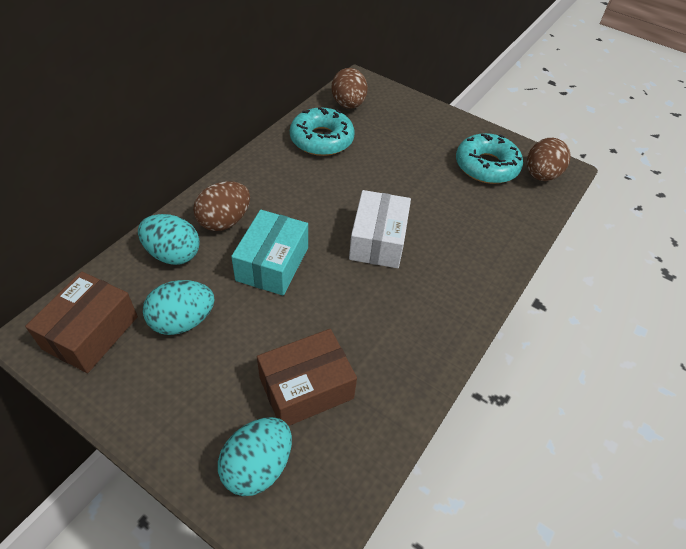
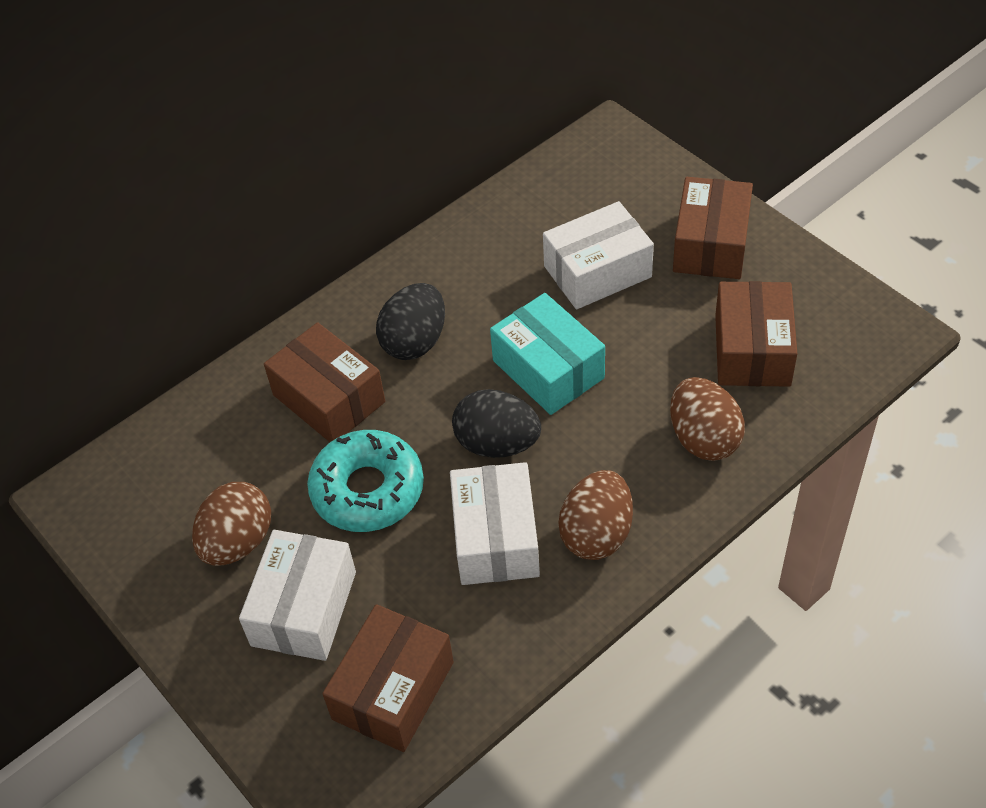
black egg: none = 0 -> [376,283,445,360] [452,389,541,458] = 2
brown box: [25,272,138,373] [257,329,357,426] = 2 -> [264,322,385,442] [323,604,454,752] [673,177,753,279] [715,281,797,387] = 4
turquoise donut: [290,107,354,156] [456,133,523,184] = 2 -> [307,430,424,532] = 1
turquoise egg: [138,214,200,265] [143,280,215,335] [218,417,292,496] = 3 -> none = 0
white box: [349,190,411,268] = 1 -> [239,530,356,661] [450,462,540,585] [543,201,654,309] = 3

